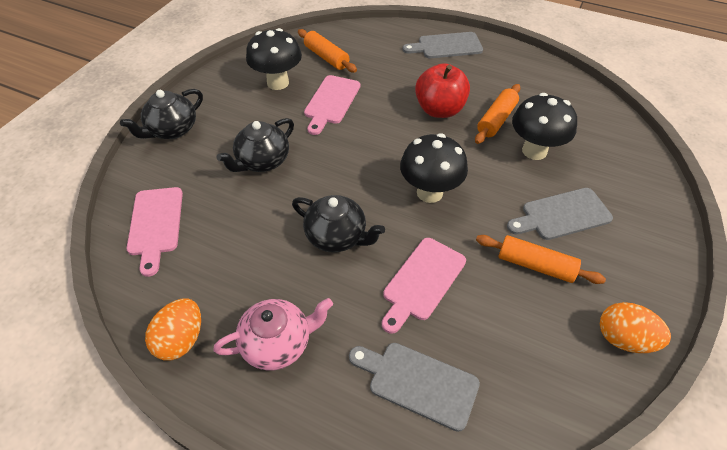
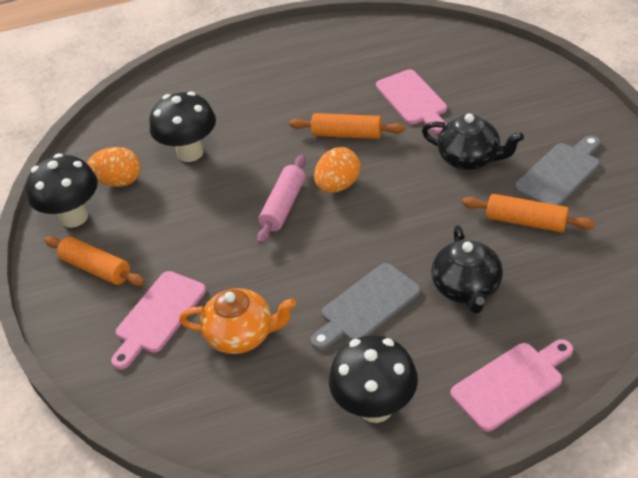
black teapot: [120,89,203,139] [217,118,294,172] [292,195,385,252] = 3 -> [422,113,524,170] [431,225,503,314] = 2
grey cutting board: [349,343,480,432] [403,32,483,58] [507,188,613,240] = 3 -> [311,263,421,350] [515,135,600,205] = 2
orange teapot: none = 0 -> [179,288,296,354] = 1
pink rolling pin: none = 0 -> [257,155,306,244] = 1
pink teapot: [213,298,333,370] = 1 -> none = 0
red apple: [415,63,470,118] = 1 -> none = 0

